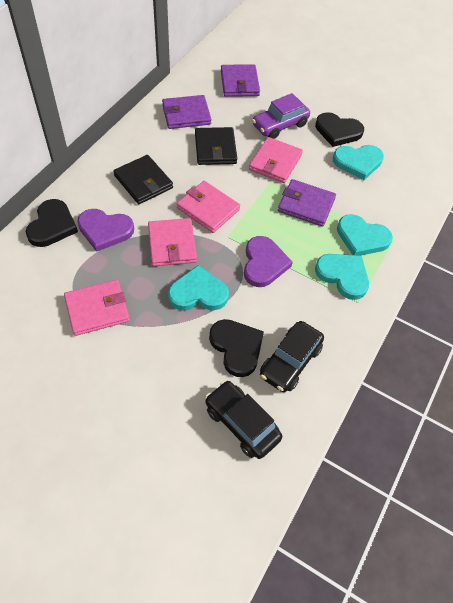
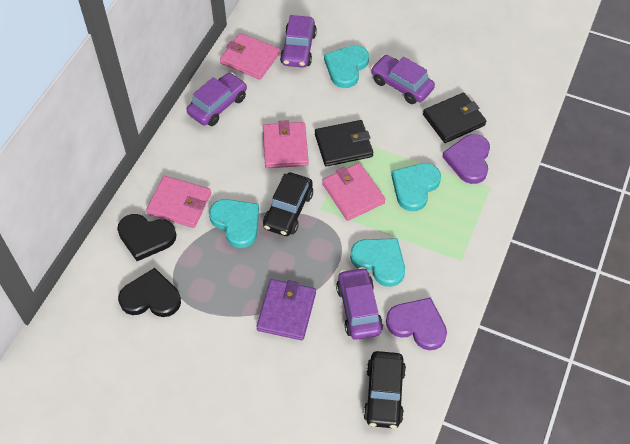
black heart: [26,199,78,247] [209,319,264,377] [315,112,364,147] = 3 -> [117,214,176,261] [118,268,181,317] = 2
purple car: [252,93,310,139] = 1 -> [186,72,247,126] [280,15,317,68] [336,267,383,340] [371,55,435,104] = 4
purple wallet: [162,95,211,129] [221,64,260,97] [278,179,336,227] = 3 -> [256,279,316,340] = 1

